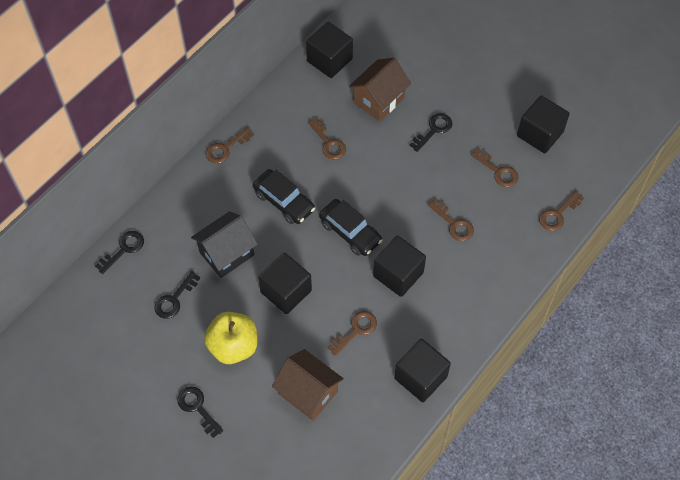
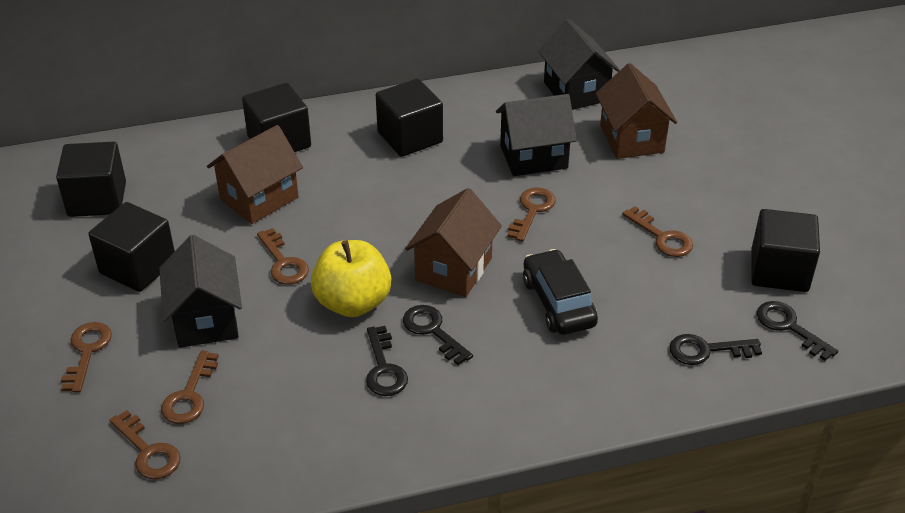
black car: [253,169,315,224] [319,199,383,256] = 2 -> [523,249,598,335] = 1
black house: [191,211,258,278] = 1 -> [159,235,242,348] [496,94,577,176] [538,19,620,110] = 3
brown house: [272,349,344,421] [349,58,411,122] = 2 -> [207,125,303,224] [405,188,502,297] [596,63,677,159] = 3

